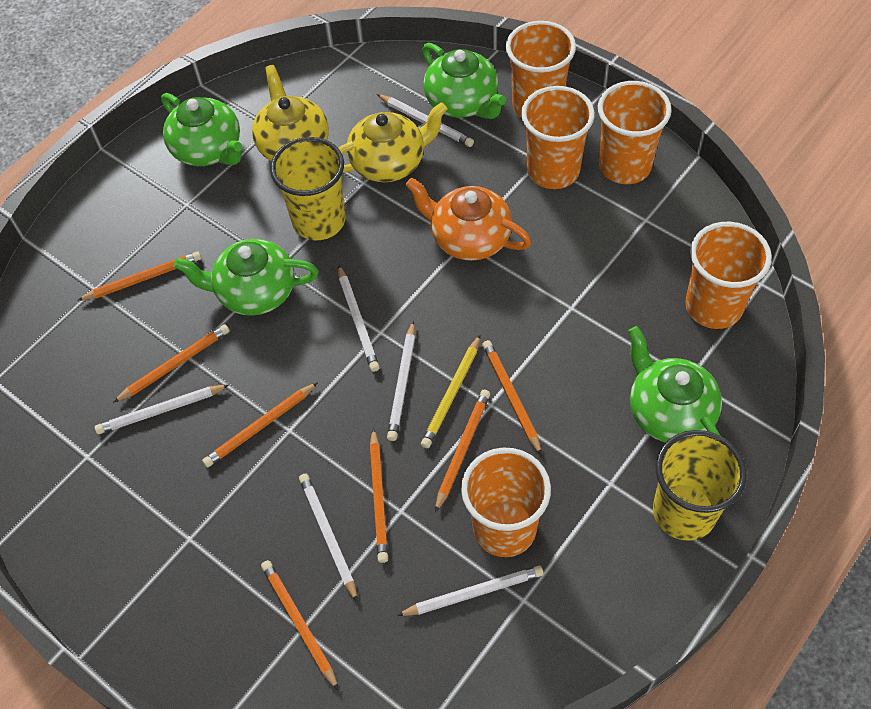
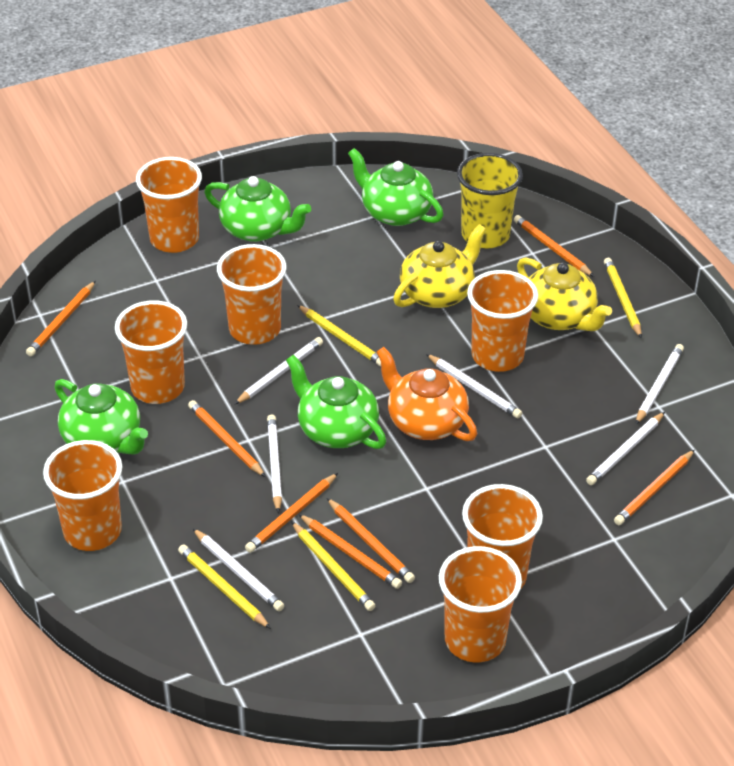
orange cup: [461,447,551,557] [506,21,576,118] [521,86,595,189] [598,81,672,184] [685,222,772,329] = 5 -> [43,440,123,551] [115,300,187,404] [136,157,202,253] [217,244,287,345] [439,546,522,662] [462,484,543,588] [467,270,538,372] = 7
yellow cup: [270,137,345,240] [653,430,747,541] = 2 -> [457,153,523,248] = 1
yellow pencil: [421,335,480,448] = 1 -> [178,545,271,629] [291,521,375,611] [297,305,381,366] [604,258,642,339] = 4

